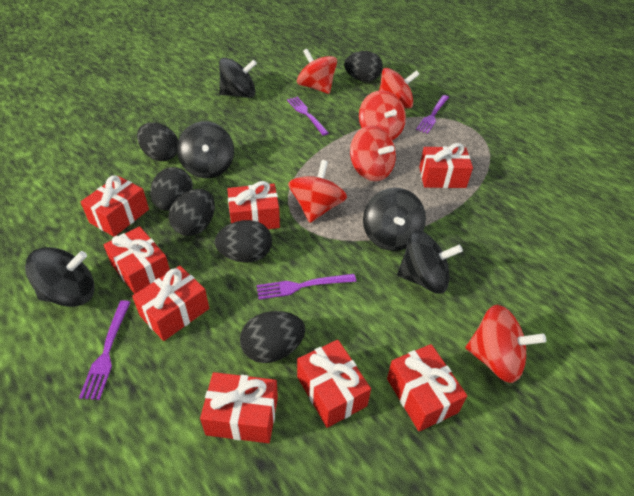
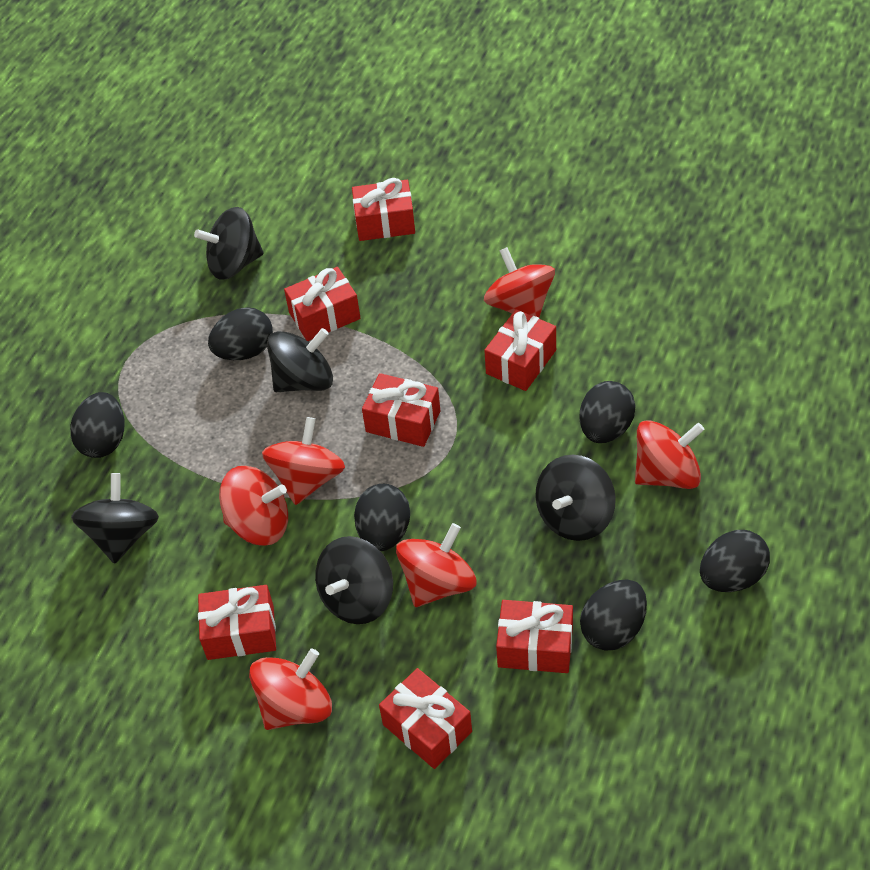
purple fork: [79,300,131,400] [256,274,356,300] [287,97,329,136] [416,95,449,134] = 4 -> none = 0
red gift: [81,175,149,237] [104,226,170,294] [132,266,209,341] [200,372,278,443] [227,181,280,229] [297,340,371,428] [387,344,467,431] [419,143,473,188] = 8 -> [198,585,276,660] [284,267,360,341] [352,178,415,241] [362,373,440,447] [379,668,472,769] [484,309,556,391] [496,600,573,673] = 7

